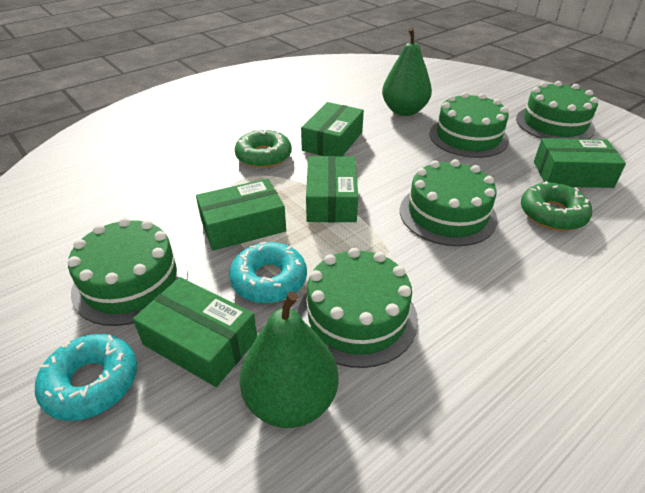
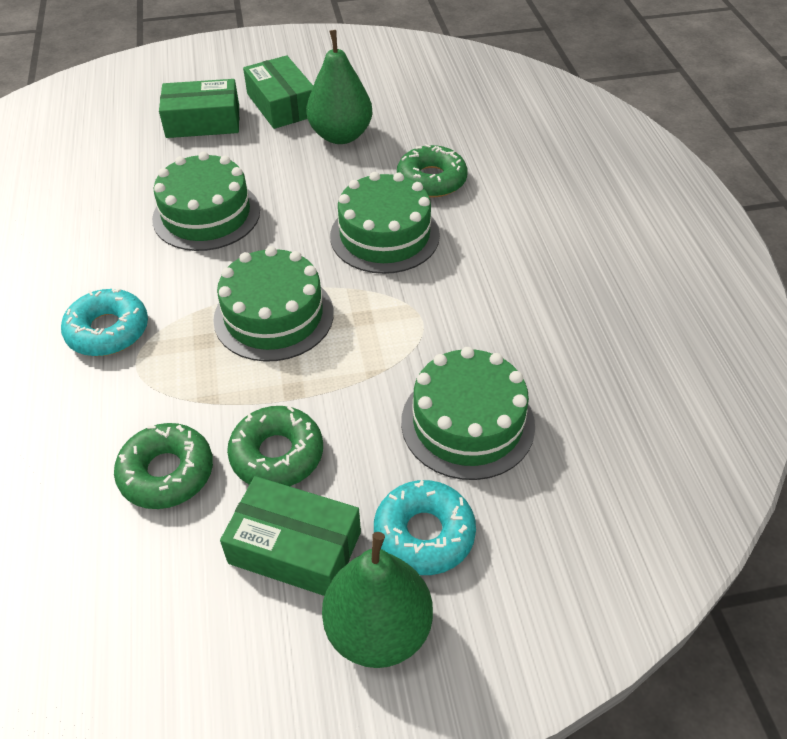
green box: [133,277,257,387] [196,178,286,251] [301,102,364,156] [306,156,358,222] [534,138,626,188] = 5 -> [159,79,239,138] [220,476,361,596] [243,55,313,129] = 3
green cake: [68,218,188,326] [298,248,418,368] [400,159,498,246] [429,92,509,158] [516,81,598,139] = 5 -> [152,152,260,251] [213,246,334,362] [330,172,440,274] [401,347,535,480] = 4
green donut: [235,129,292,168] [521,181,592,231] = 2 -> [114,423,213,509] [227,406,323,486] [397,144,467,198] = 3

